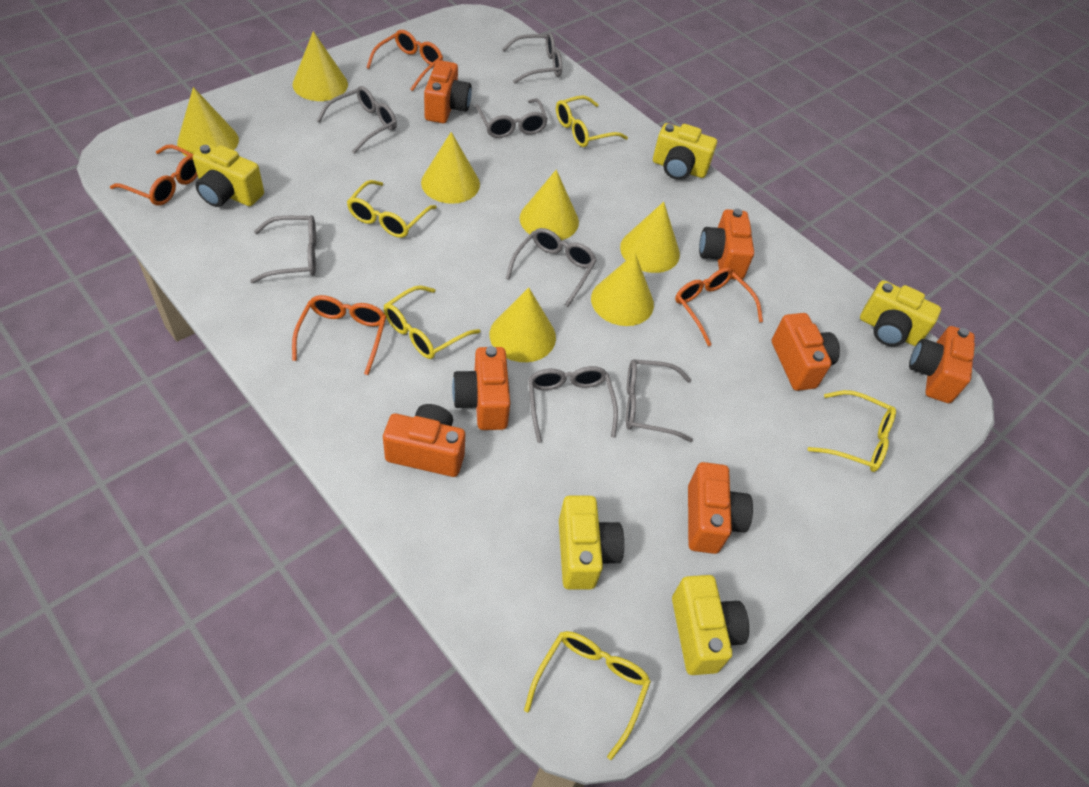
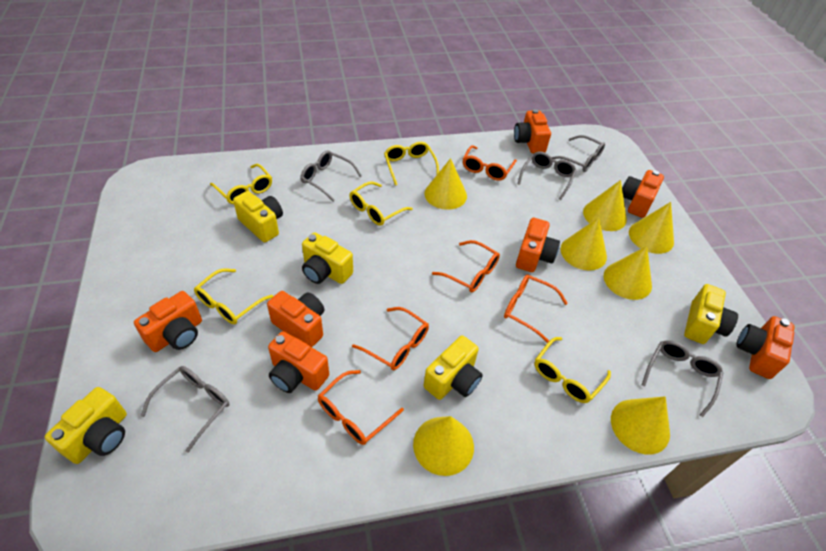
grey glasses: [250,215,316,283] [317,86,397,154] [475,98,548,138] [502,32,562,83] [506,228,597,307] [528,366,618,443] [626,359,693,442] = 7 -> [141,366,230,453] [301,150,362,202] [518,152,577,200] [551,135,605,172] [642,340,723,417] = 5
orange glasses: [110,144,198,206] [292,295,386,375] [366,30,443,91] [675,268,763,346] = 4 -> [318,370,404,445] [352,307,429,370] [432,240,500,292] [463,145,517,181] [504,274,568,343] = 5

